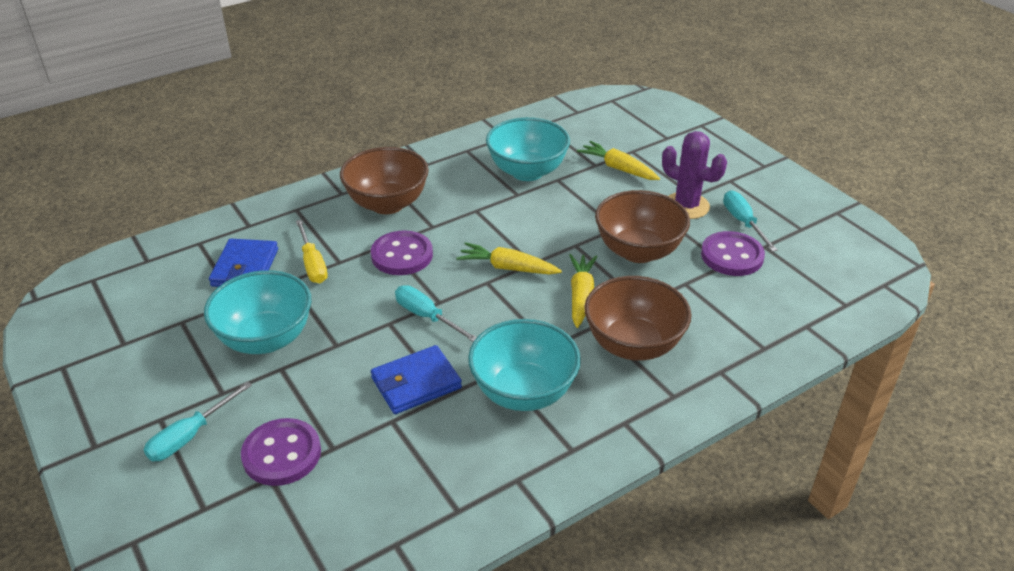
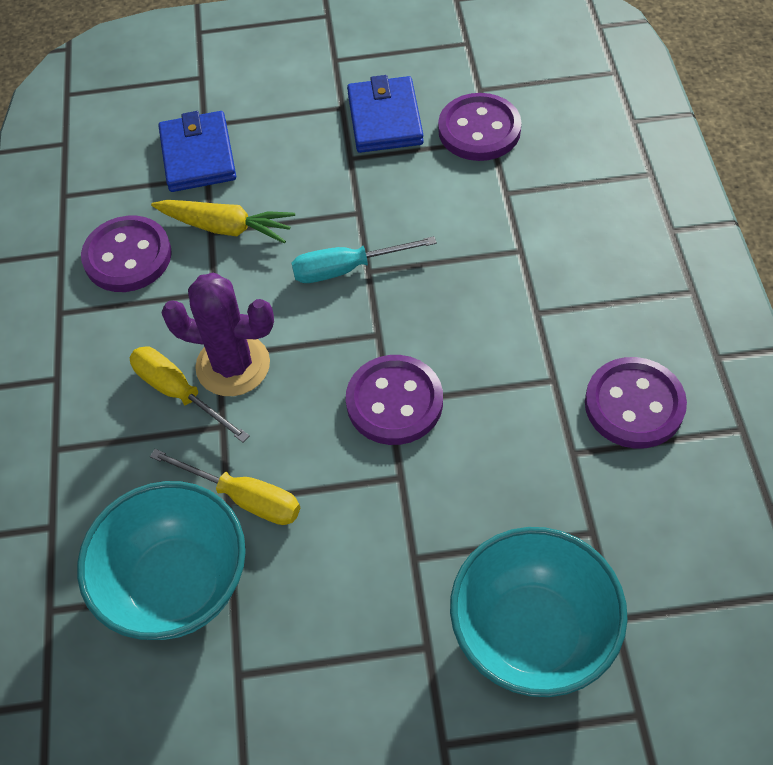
brown bowl: [340,147,429,214] [584,276,691,361] [595,190,690,263] = 3 -> none = 0
purple button: [241,418,321,486] [371,230,433,275] [701,231,765,276] = 3 -> [81,216,172,292] [346,355,443,445] [438,93,522,161] [585,357,687,449] = 4
turquoise bowl: [204,270,312,354] [468,319,581,411] [486,117,570,181] = 3 -> [77,481,246,640] [450,527,628,697] = 2
turquoise screwdriver: [144,382,252,461] [395,285,477,342] [723,190,778,252] = 3 -> [292,236,437,283] = 1
yellow carrot: [456,242,562,274] [569,254,597,328] [577,141,660,180] = 3 -> [151,200,295,244] = 1
yellow screwdriver: [296,220,328,283] = 1 -> [129,346,250,442] [150,449,300,525] = 2

